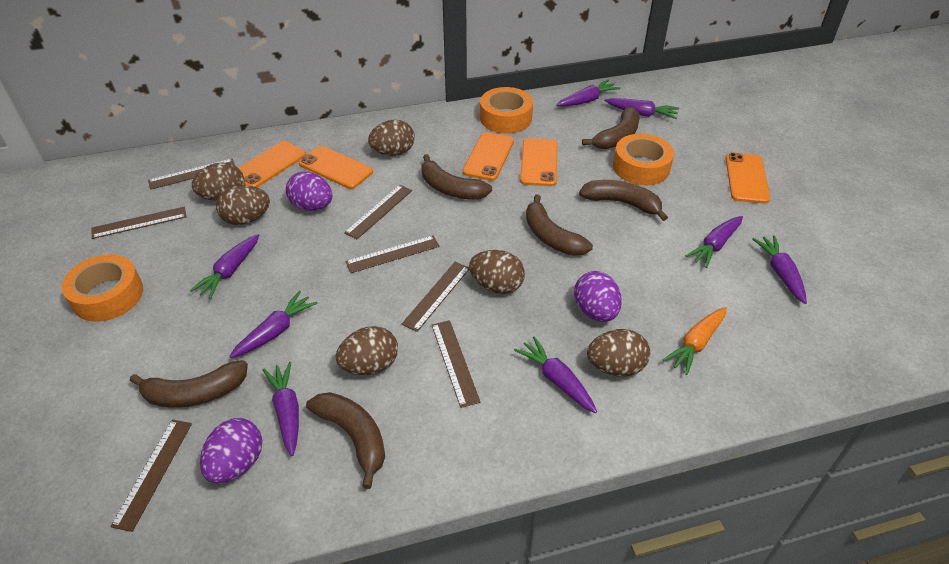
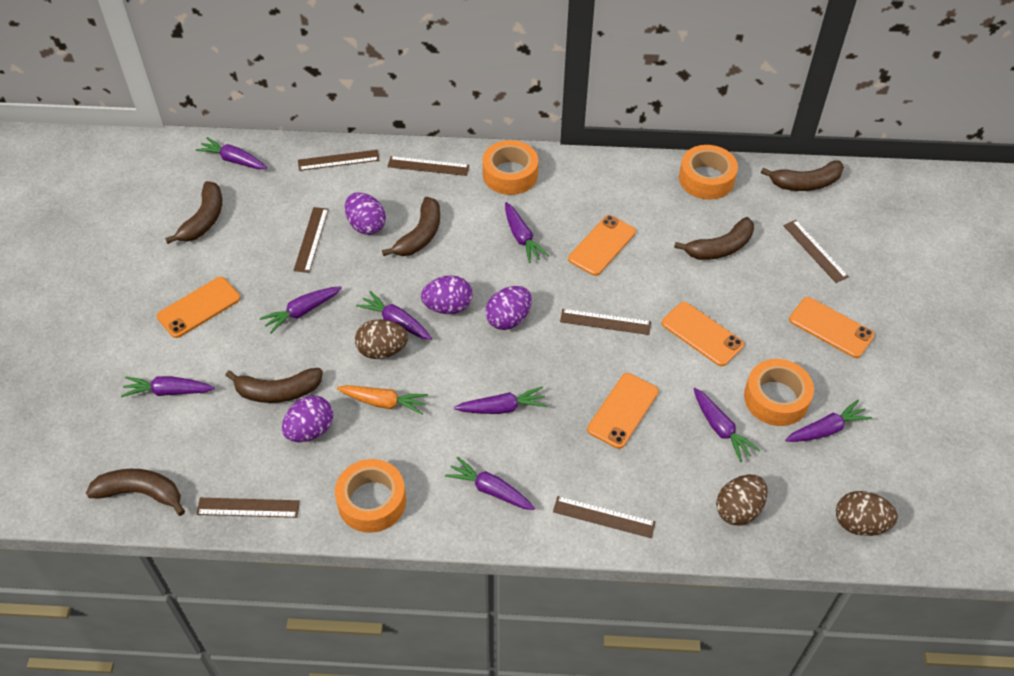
brown egg: [192,162,245,201] [216,185,270,225] [336,326,398,375] [368,119,415,156] [469,250,525,294] [587,329,650,377] = 6 -> [355,319,408,359] [716,475,768,526] [836,491,898,536] = 3
orange tape: [62,254,143,322] [480,87,533,133] [613,134,674,186] = 3 -> [335,459,406,533] [483,140,538,195] [679,145,738,200] [744,359,814,426] = 4
purple carrot: [190,234,259,299] [229,291,317,358] [263,362,299,456] [514,336,597,413] [557,80,620,107] [605,98,679,119] [685,216,743,268] [752,235,807,304] = 8 -> [121,376,215,397] [196,137,267,169] [260,286,342,334] [356,291,432,340] [445,456,535,510] [454,386,547,414] [505,202,549,263] [693,387,760,462] [785,400,872,442] = 9
purple egg: [200,418,263,484] [286,171,332,211] [574,271,622,322] = 3 -> [282,395,333,442] [345,192,386,235] [421,275,473,314] [485,286,532,330] = 4

